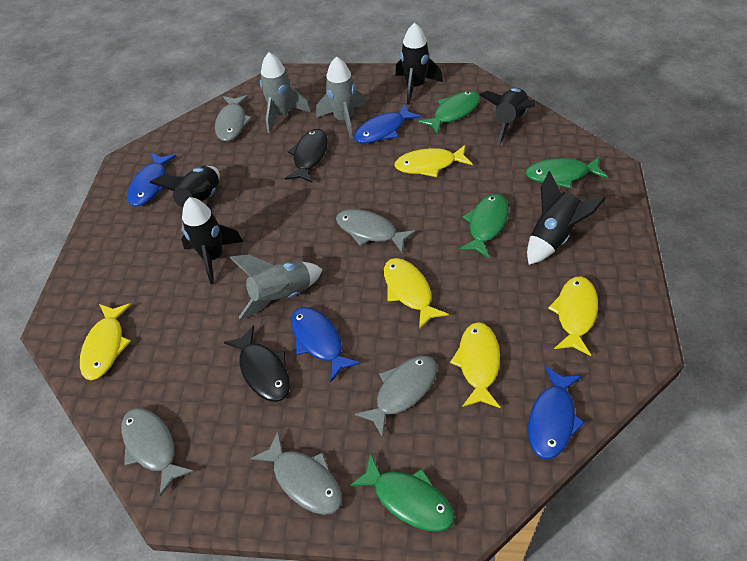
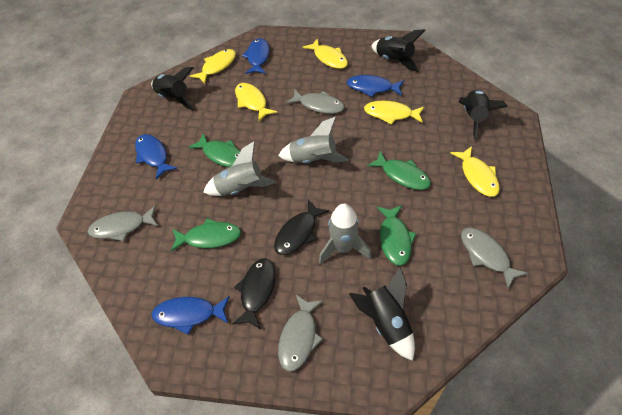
black rocket: [150,166,220,231] [181,197,243,284] [395,23,443,104] [479,88,536,145] [527,171,606,265] = 5 -> [151,67,195,110] [349,267,415,361] [372,29,426,72] [459,90,508,141] = 4
grey fish: [121,408,195,497] [215,95,252,141] [250,431,342,515] [336,209,416,253] [355,356,437,438] = 5 -> [88,205,158,241] [278,295,323,371] [286,89,345,114] [461,228,528,288] = 4

